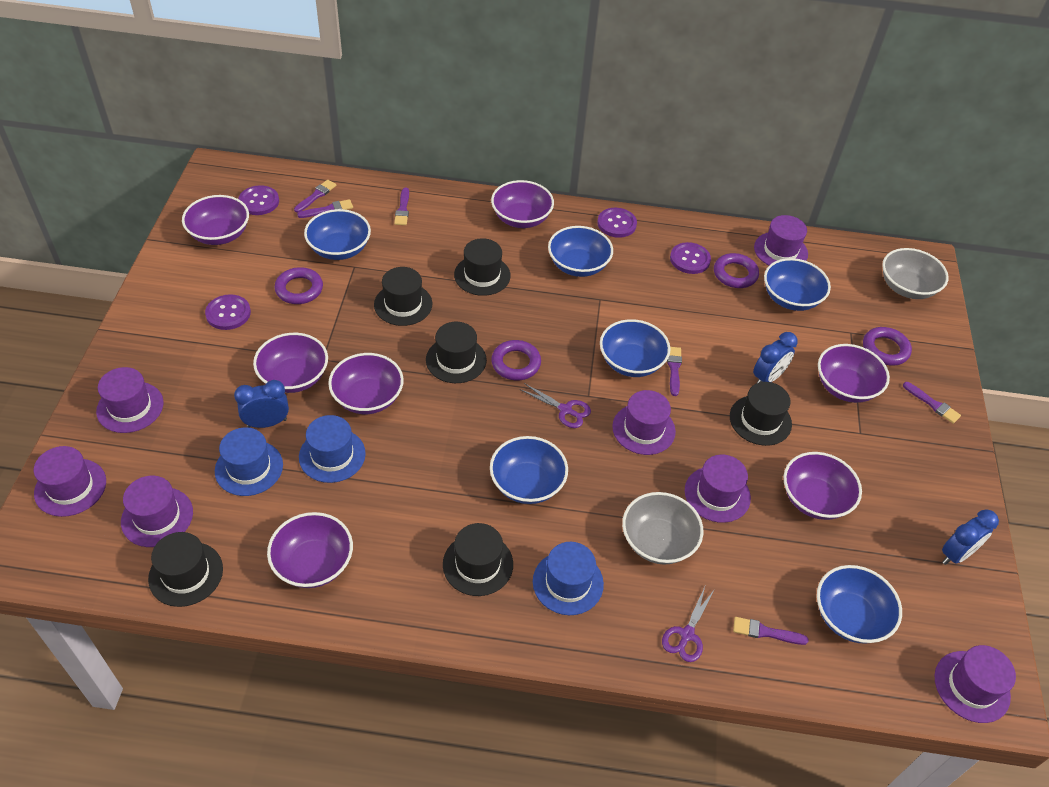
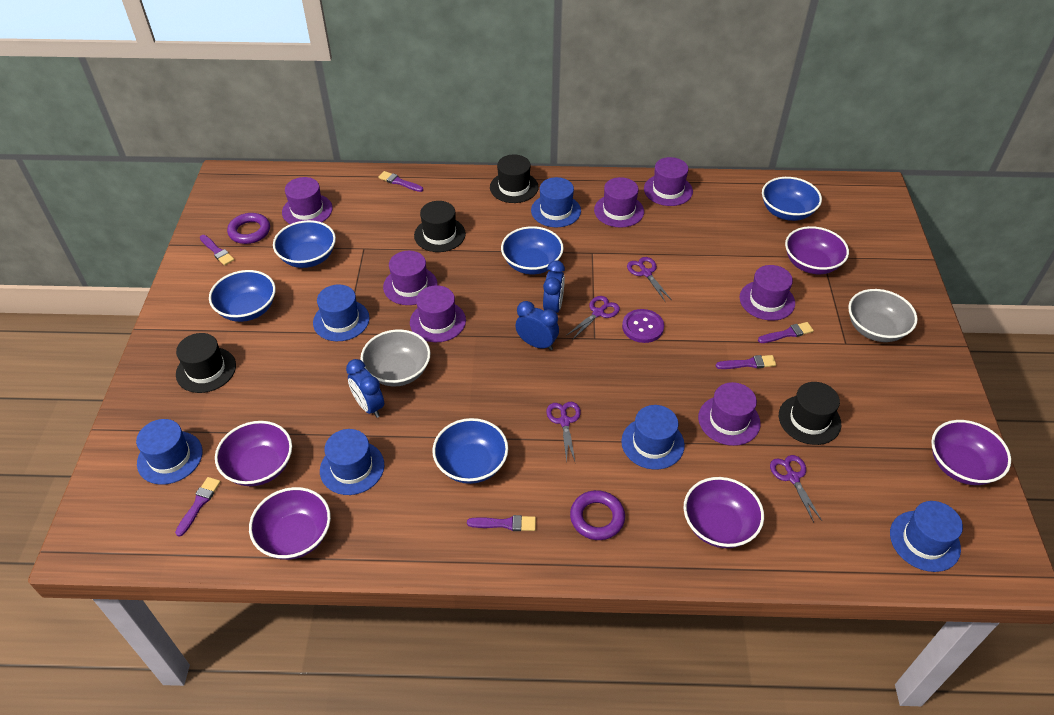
black hat: [148,532,223,607] [374,267,433,326] [426,322,487,383] [443,523,513,596] [454,238,511,296] [730,382,792,446] = 6 -> [176,333,236,393] [414,201,466,252] [490,154,539,203] [779,382,841,445] = 4
blue bowl: [304,209,371,260] [490,436,568,504] [548,226,613,277] [600,319,670,377] [764,258,831,311] [817,565,902,644] = 6 -> [209,270,276,322] [273,220,336,268] [432,418,508,484] [501,226,564,274] [762,177,822,221] = 5
blue hat: [215,427,283,496] [299,415,366,483] [533,542,604,615] = 3 -> [136,419,203,485] [313,285,370,341] [320,429,384,495] [531,177,581,227] [621,405,685,470] [890,501,963,572] = 6
purple bowl: [182,195,249,245] [253,333,328,393] [267,512,353,588] [328,353,404,414] [491,180,554,228] [783,452,862,520] [818,344,890,403] = 7 -> [215,421,292,486] [249,487,331,560] [684,477,764,548] [785,226,849,274] [931,420,1011,485] = 5
purple button: [205,294,251,330] [238,185,279,215] [597,208,637,238] [670,242,711,274] = 4 -> [622,309,664,343] = 1
purple ring: [275,267,323,304] [491,340,541,381] [714,253,759,288] [863,327,912,366] = 4 -> [227,213,270,244] [570,490,625,540] = 2
purple scissors: [520,383,591,428] [662,587,714,662] = 2 -> [546,402,581,463] [566,296,620,340] [627,257,672,301] [770,455,822,522] = 4

